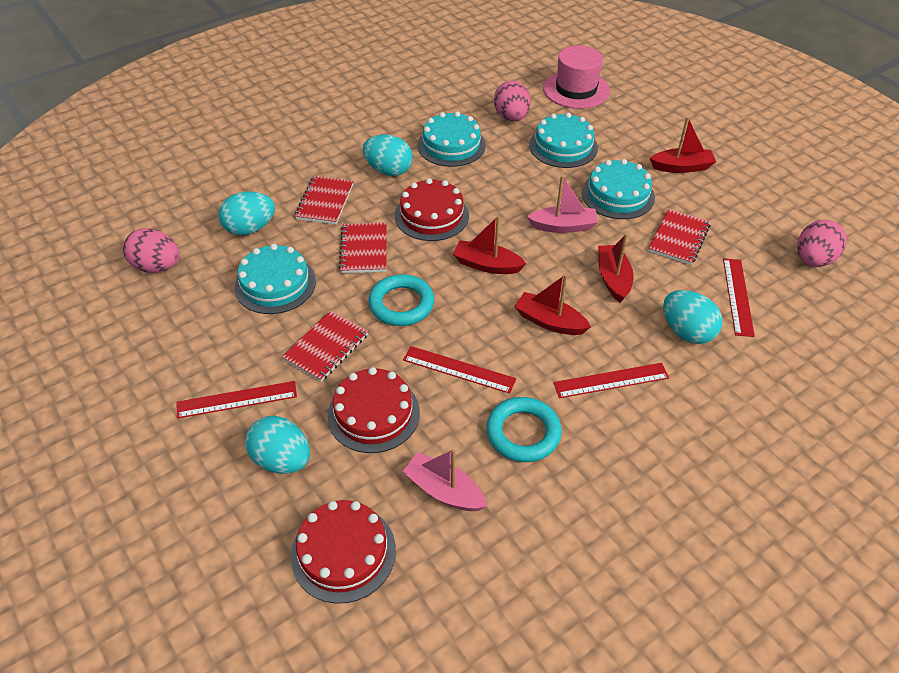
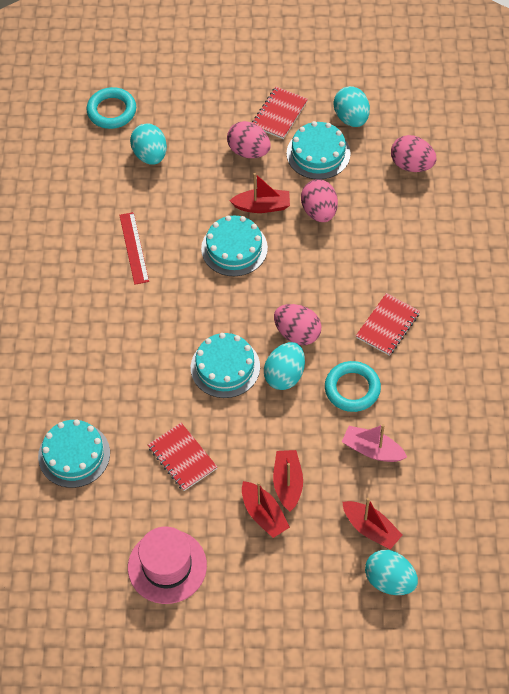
pink boat: [402,449,487,511] [527,175,598,233] = 2 -> [342,424,407,462] = 1
pink egg: [123,228,180,273] [494,81,531,121] [797,220,847,267] = 3 -> [227,121,271,158] [274,304,322,345] [301,179,338,222] [391,135,437,172] = 4
red cake: [291,500,396,604] [327,367,420,453] [395,178,469,241] = 3 -> none = 0
red notebook: [282,310,368,382] [295,176,353,224] [339,223,387,273] [648,209,711,265] = 4 -> [148,423,217,491] [252,87,308,139] [356,293,420,356] = 3
red ruler: [177,381,297,419] [403,346,516,394] [553,363,669,398] [723,259,755,337] = 4 -> [119,212,149,285] = 1

